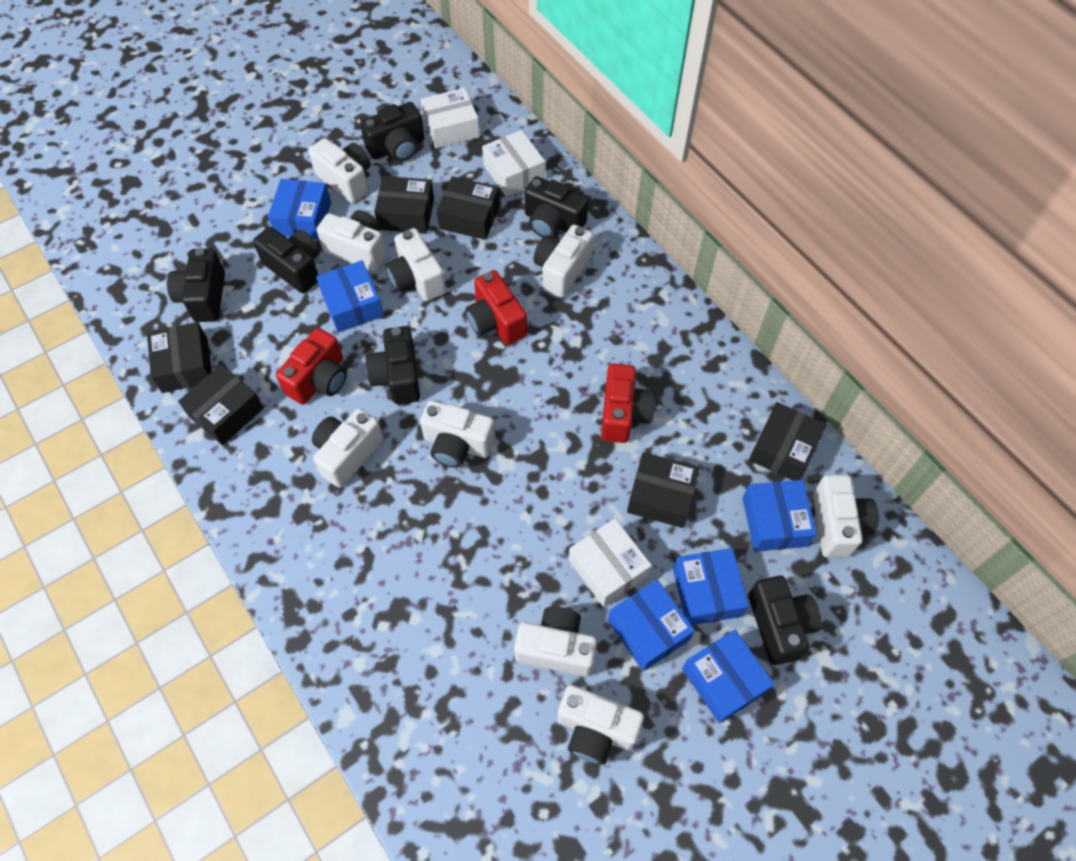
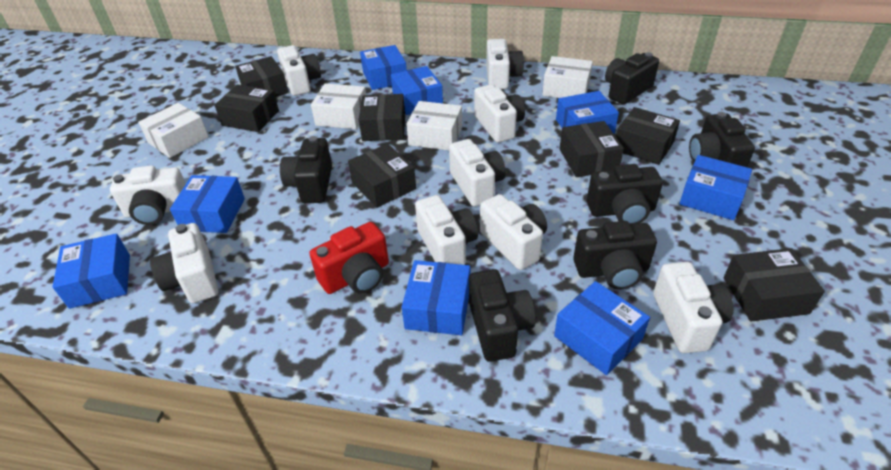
black box: [147,322,212,393] [178,365,264,445] [374,176,434,234] [437,176,500,240] [627,452,700,528] [749,402,826,481] = 6 -> [214,84,279,132] [235,56,289,97] [348,144,416,208] [359,94,405,141] [559,121,624,177] [616,107,680,165] [724,248,825,322] = 7
blue box: [268,179,331,240] [316,260,384,332] [608,580,695,671] [673,548,749,625] [682,630,774,724] [743,480,817,552] = 6 -> [52,233,130,309] [170,175,245,233] [360,45,407,90] [391,66,443,115] [402,260,470,335] [554,281,650,375] [556,91,619,134] [679,155,752,220] = 8
red camera: [276,328,347,405] [465,270,527,345] [601,364,655,443] = 3 -> [309,222,389,294] = 1
white box: [421,88,480,149] [482,130,545,197] [568,519,652,607] = 3 -> [138,103,209,158] [311,84,366,129] [406,101,462,151] [542,56,593,98] = 4

